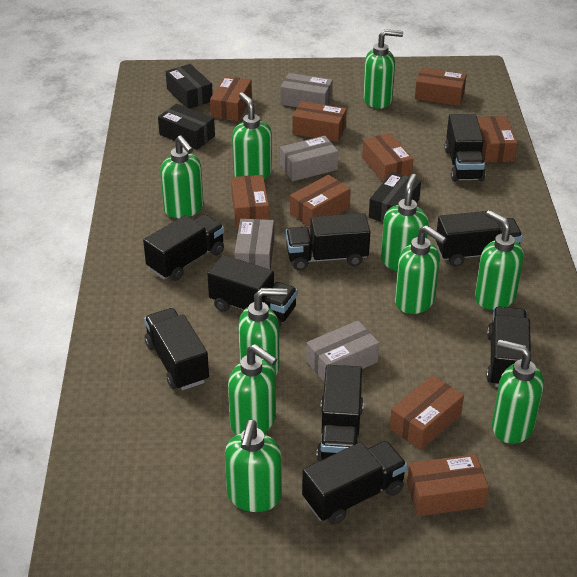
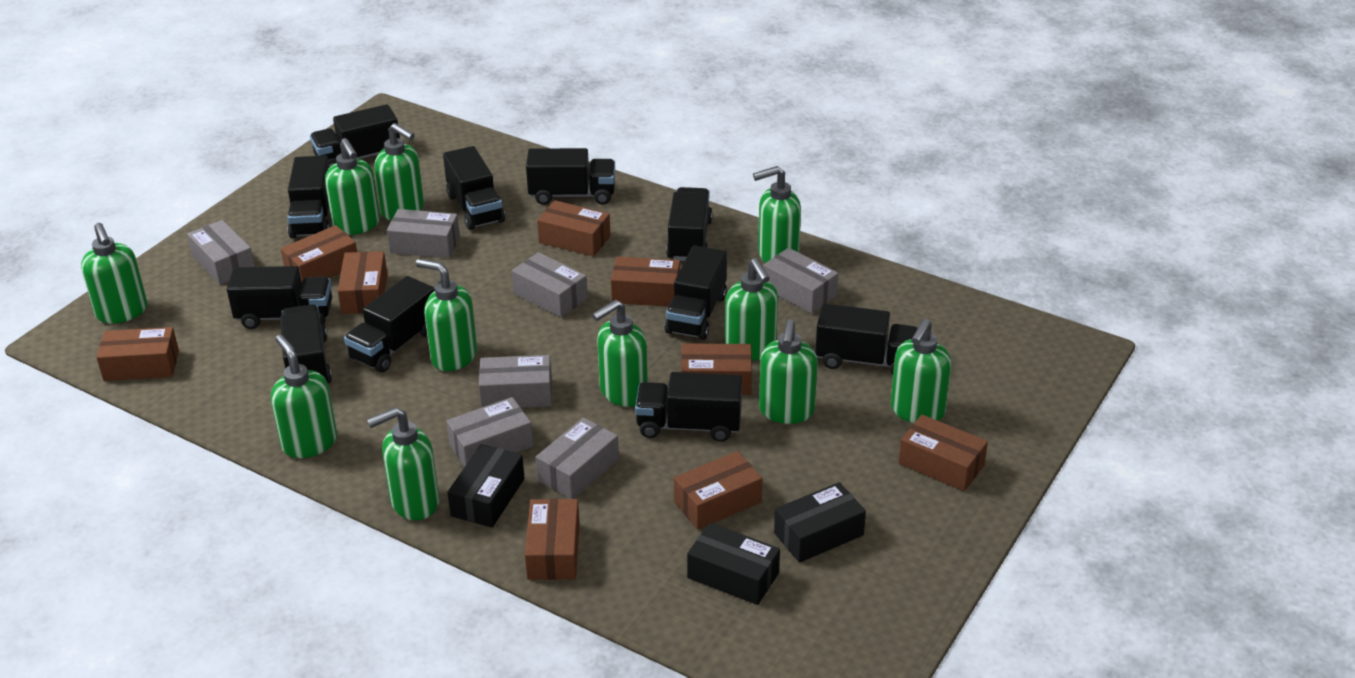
black truck: [143,214,224,281] [144,308,209,390] [207,255,298,327] [286,213,370,270] [302,441,407,525] [317,365,364,462] [436,211,523,267] [444,114,485,182] [486,307,531,387] = 9 -> [227,266,332,329] [280,304,332,383] [287,156,330,238] [310,104,400,167] [344,276,435,372] [443,146,505,230] [526,148,615,205] [635,372,742,442] [664,246,727,340] [666,187,713,261] [815,303,918,375] = 11
green soap dispenser: [160,135,203,218] [225,420,282,512] [228,344,277,435] [232,92,272,179] [238,288,287,376] [363,29,403,109] [381,174,429,271] [395,225,447,314] [475,210,524,310] [492,339,544,444] = 10 -> [81,223,147,324] [271,335,337,458] [325,138,380,235] [367,407,439,520] [374,123,424,220] [416,259,477,371] [592,300,648,407] [725,258,778,361] [753,166,801,263] [759,319,818,424] [891,319,952,423] = 11
grey box: [235,219,274,269] [280,73,333,107] [280,136,339,181] [306,321,379,382] = 4 -> [187,220,255,285] [387,209,460,258] [446,397,533,467] [479,355,552,408] [512,252,588,317] [535,417,619,499] [763,248,839,314] = 7

